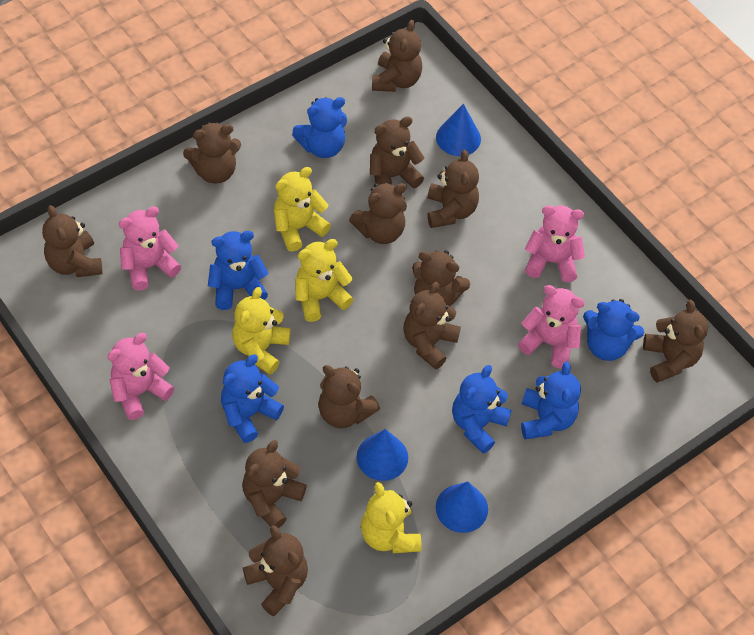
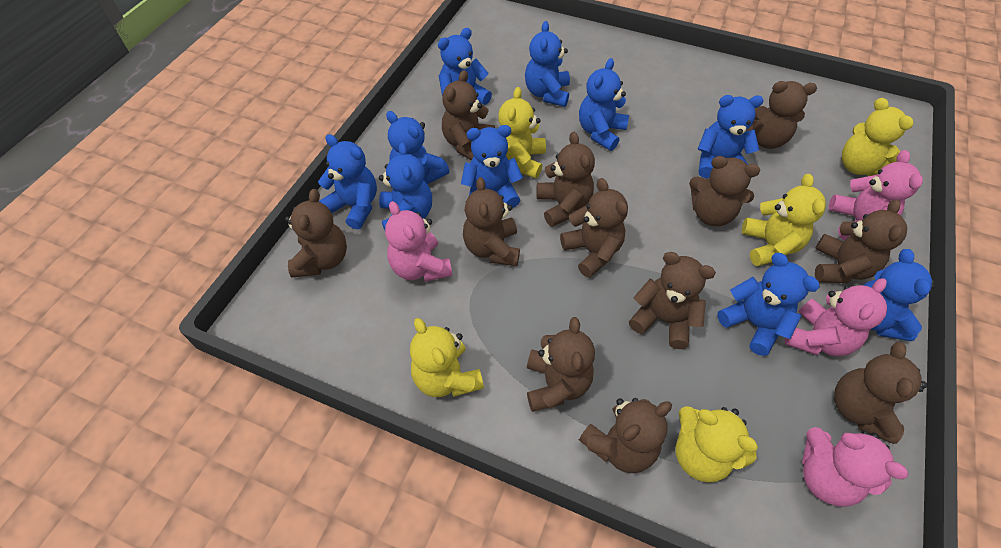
blue cone: [357,429,408,481] [436,104,481,156] [436,481,488,533] = 3 -> none = 0
blue teddy bear: [208,231,269,310] [221,355,284,443] [292,97,347,158] [452,365,512,454] [521,361,581,439] [583,299,644,361] = 6 -> [318,134,377,230] [379,142,432,230] [386,111,449,184] [438,28,492,105] [461,125,523,208] [525,21,570,107] [579,58,629,151] [698,95,763,178] [717,253,820,356] [863,249,935,341] = 10
yellow teddy bear: [232,287,291,375] [274,167,331,252] [295,239,354,322] [361,482,422,553] = 4 -> [410,318,484,397] [498,87,546,179] [676,406,758,483] [742,174,826,266] [842,98,913,176] = 5

